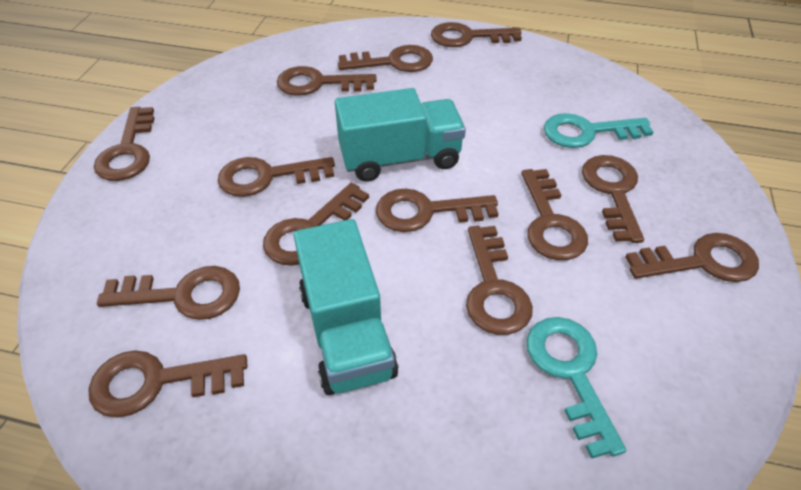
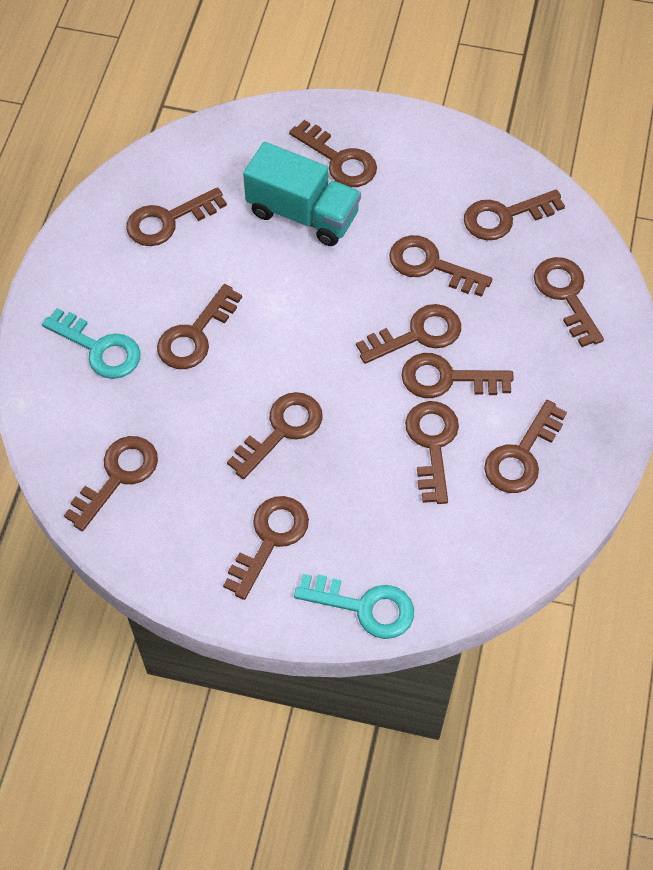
turquoise truck: [293,219,398,395] [335,88,466,182] = 2 -> [243,142,361,246] = 1

